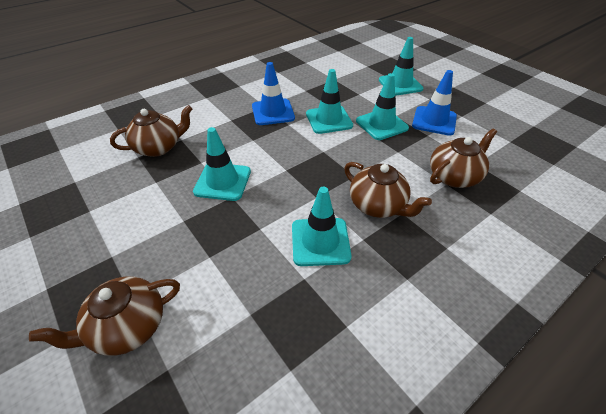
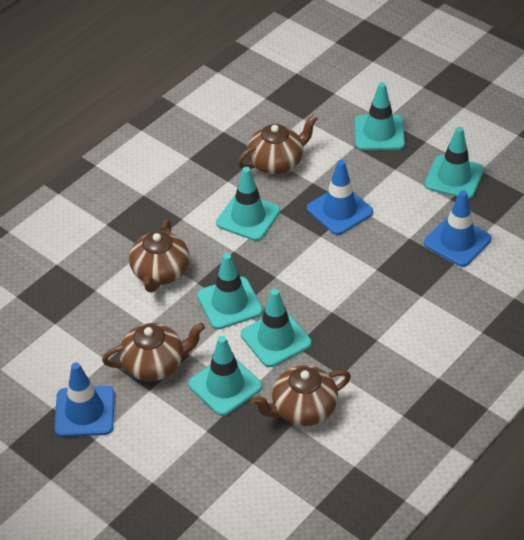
blue traffic cone: [252,62,295,125] [412,70,457,136] = 2 -> [54,362,115,437] [307,160,373,235] [424,190,492,267] = 3
turquoise traffic cone: [193,127,251,201] [292,187,351,266] [306,69,353,134] [356,73,409,140] [379,37,424,96] = 5 -> [188,336,262,416] [197,253,263,329] [216,167,280,241] [241,289,312,367] [354,82,405,150] [424,127,484,199] = 6

